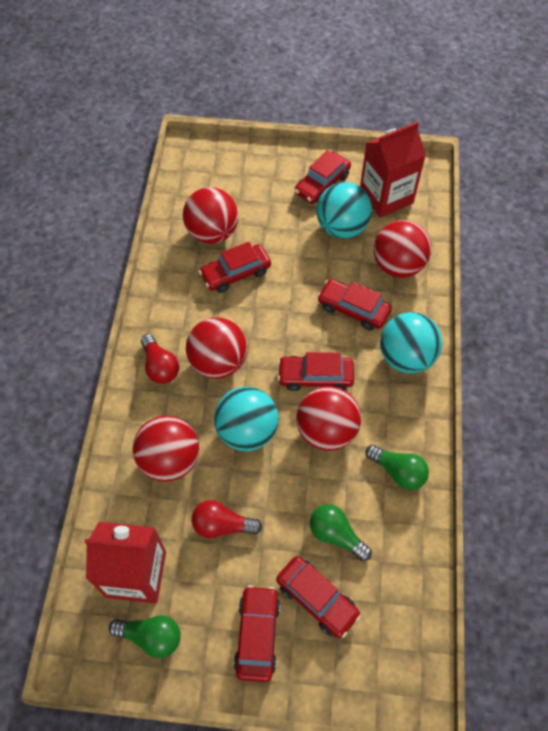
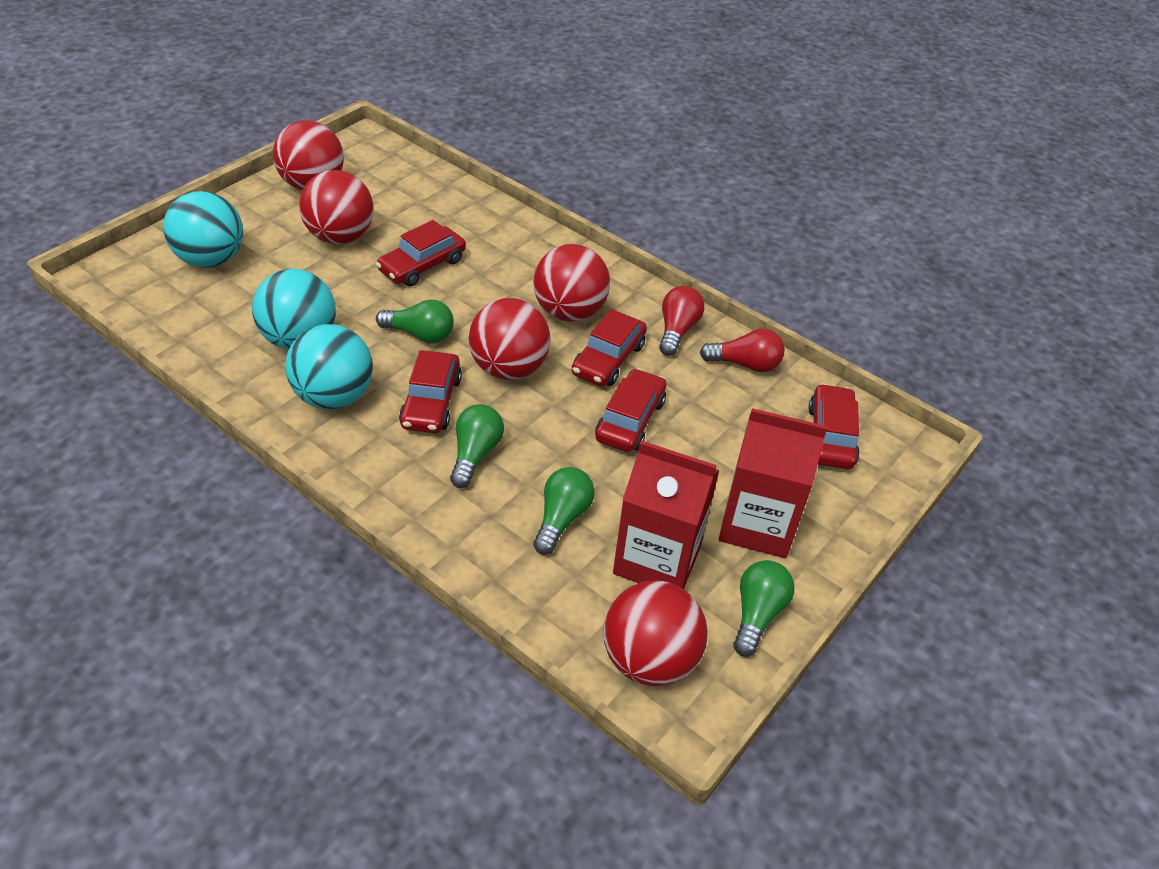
green light bulb: [109,615,181,658] [310,504,372,561] [365,445,429,490] = 3 -> [376,299,454,343] [450,404,504,488] [533,467,595,555] [733,560,794,657] = 4
red car: [199,242,271,293] [234,585,280,682] [276,556,361,638] [278,352,354,391] [294,150,351,204] [317,279,392,331] = 6 -> [376,220,466,287] [399,350,462,433] [572,309,647,386] [595,368,667,452] [808,384,860,469] = 5

